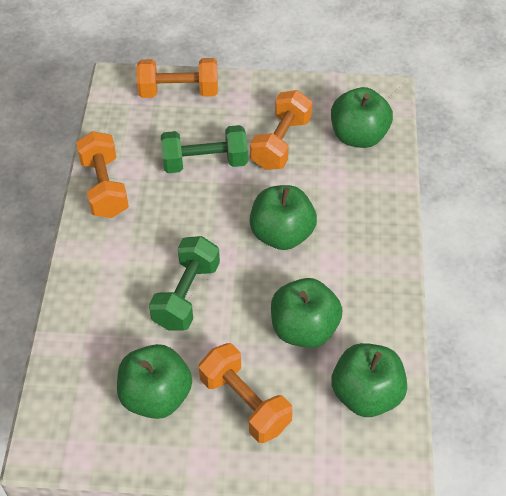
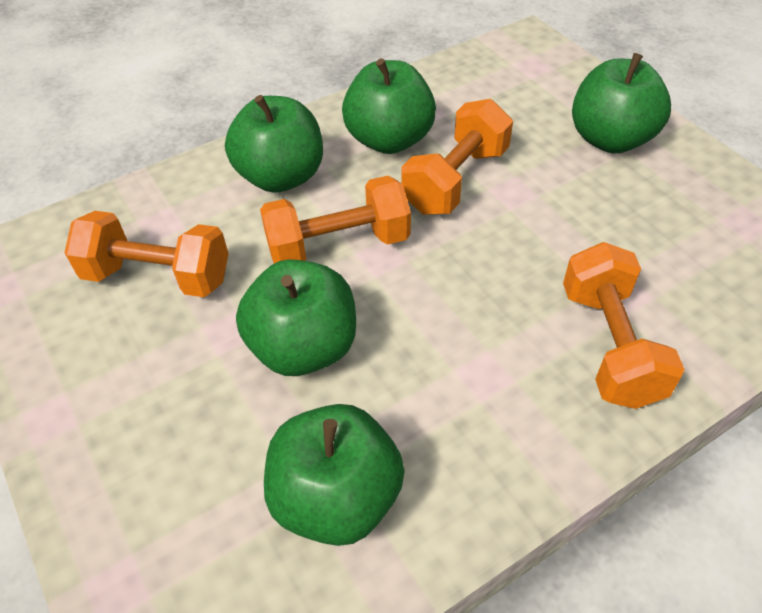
green dumbbell: [149,236,220,331] [161,125,248,173] = 2 -> none = 0

